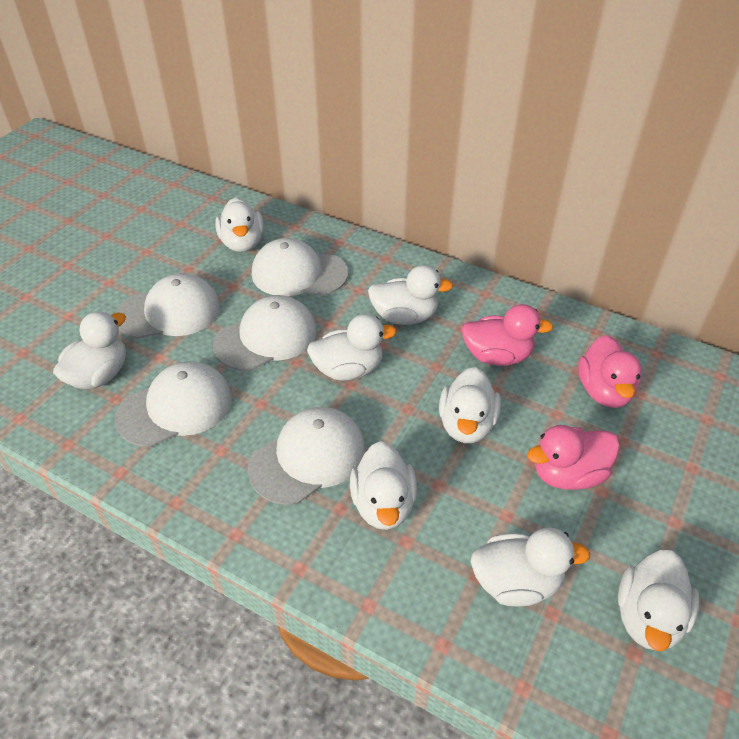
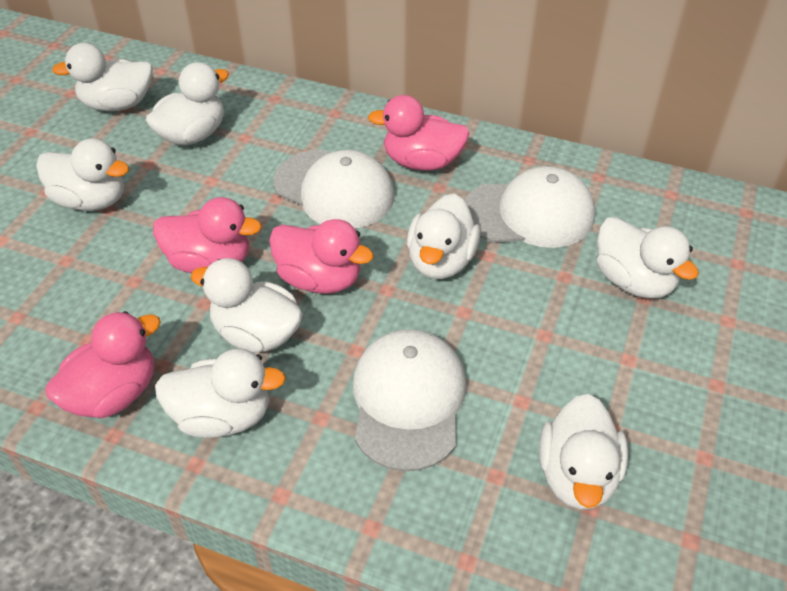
pink duck: [462,304,554,366] [527,425,620,490] [578,335,642,408] = 3 -> [45,311,161,418] [153,197,262,273] [269,219,374,294] [368,95,470,171] = 4
white cap: [115,361,232,447] [116,273,220,339] [213,295,317,371] [248,407,365,505] [252,238,348,296] = 5 -> [274,150,395,229] [353,329,466,472] [465,166,595,248] = 3

